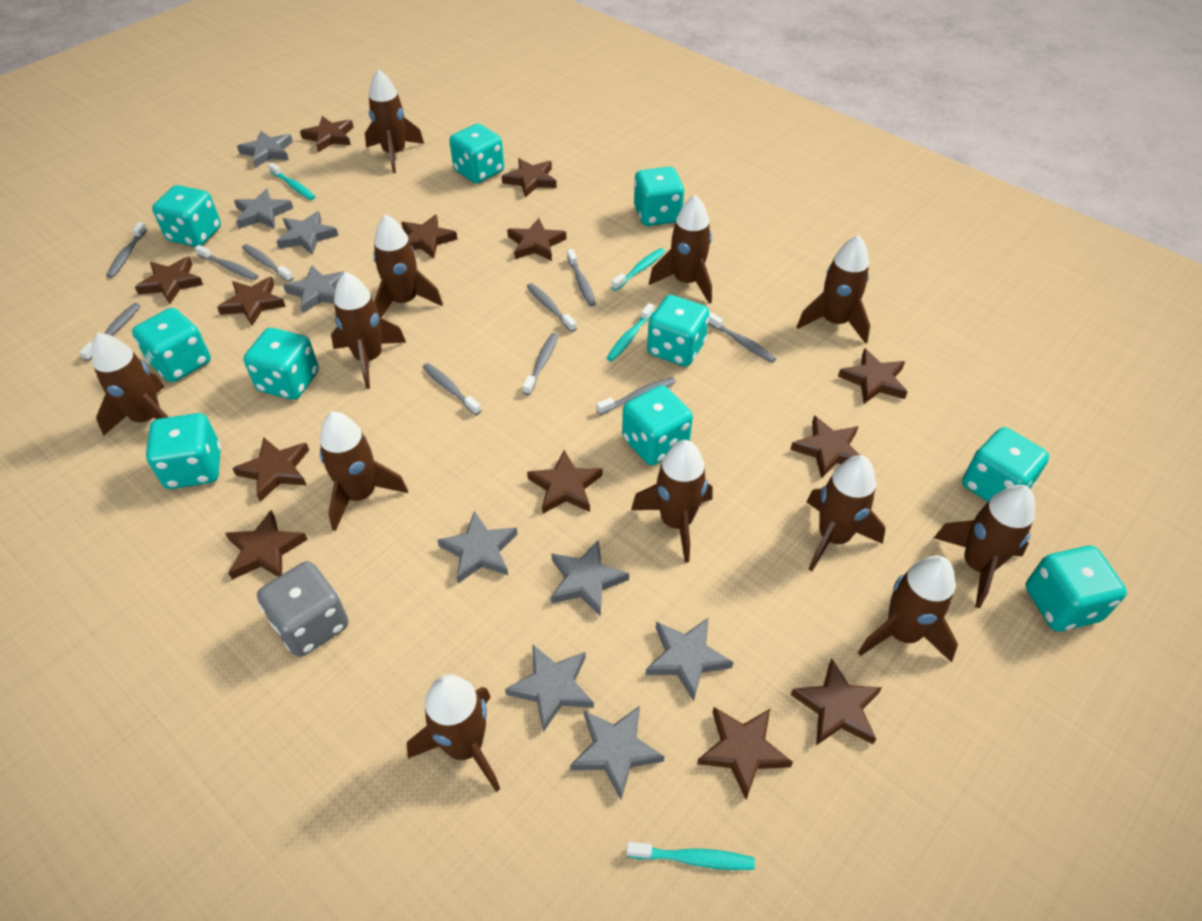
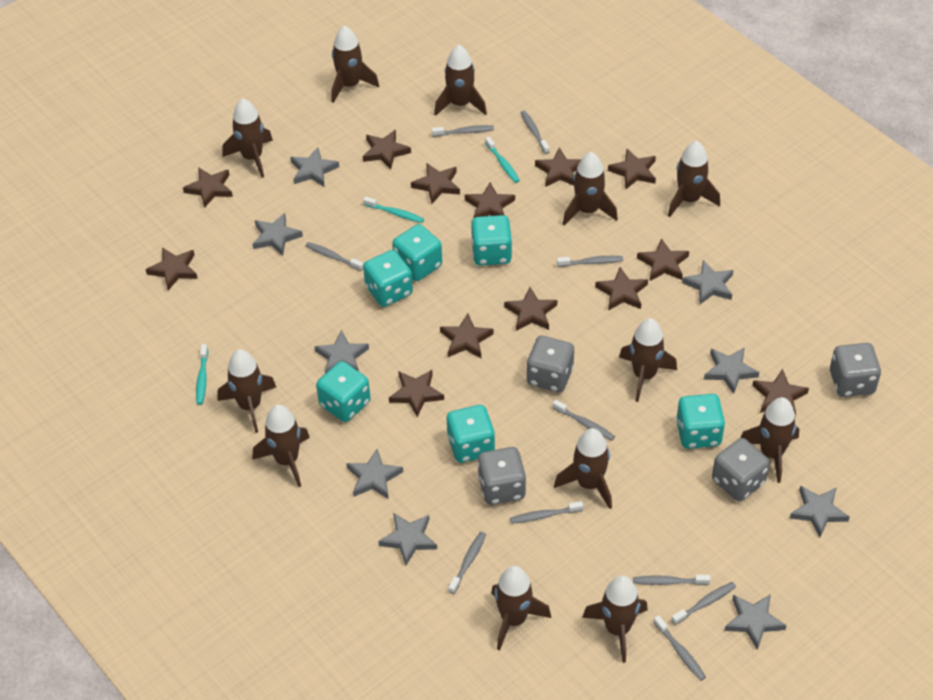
grey dice: [257,561,348,657] = 1 -> [478,447,526,505] [527,336,574,393] [712,438,770,501] [830,343,881,397] = 4
turquoise dice: [132,308,211,382] [146,413,221,489] [152,185,221,247] [244,328,319,400] [449,124,504,184] [622,385,693,465] [634,167,684,226] [647,295,709,367] [962,427,1049,502] [1026,546,1127,632] = 10 -> [316,361,370,422] [363,250,413,307] [392,224,442,281] [447,405,495,463] [471,215,512,266] [676,394,725,449] = 6
turquoise toothbrush: [268,162,315,200] [607,303,654,362] [611,248,665,291] [626,842,755,870] = 4 -> [196,344,208,405] [363,196,424,223] [485,137,520,183] = 3

